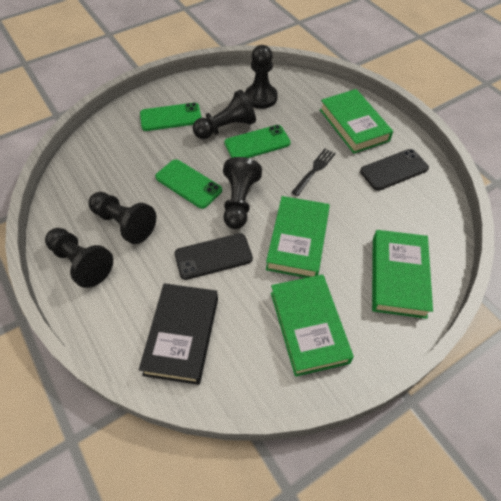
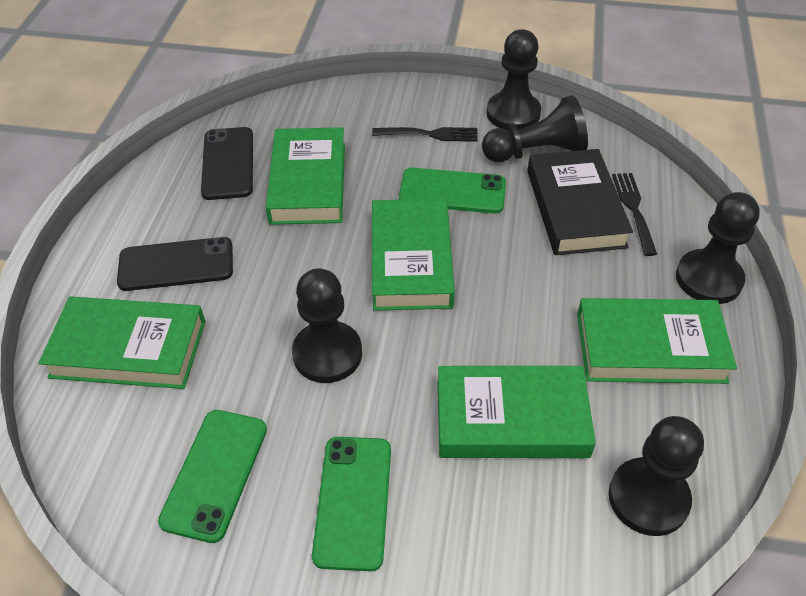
black fork: [291,149,336,196] = 1 -> [372,127,478,142] [612,173,657,256] = 2
green book: [266,196,330,278] [271,274,354,377] [320,89,393,154] [372,230,433,319] = 4 -> [39,296,205,389] [266,127,345,225] [372,199,455,311] [438,366,596,458] [577,298,737,384] = 5

